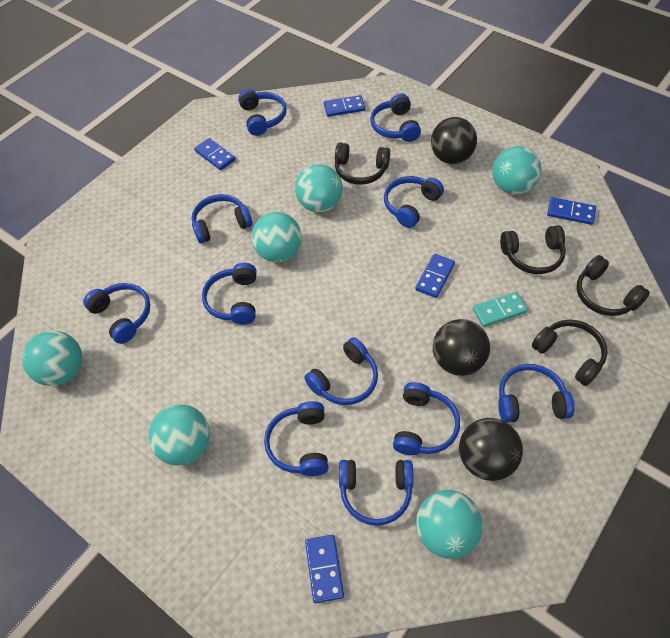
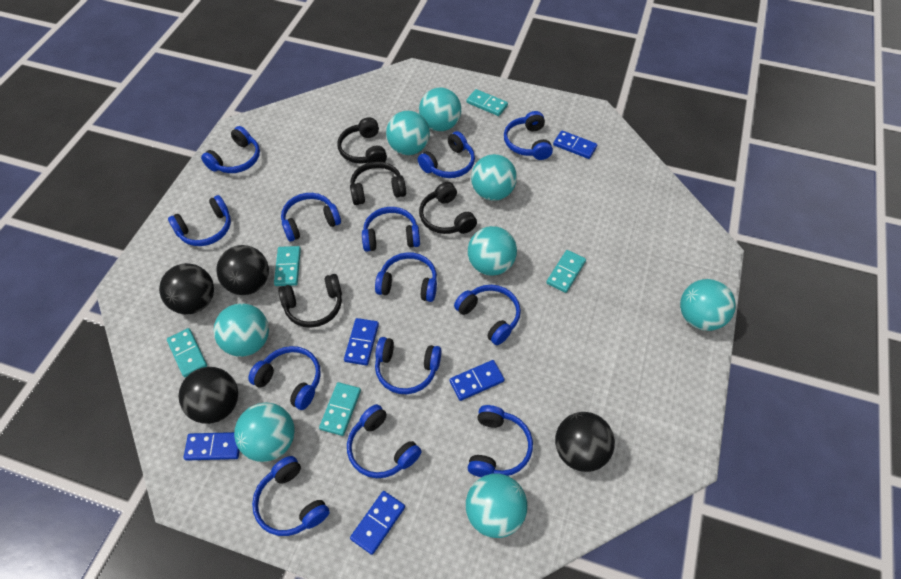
black ball: [431,117,477,164] [433,319,490,376] [459,418,523,481] = 3 -> [159,263,214,314] [178,367,238,424] [217,245,269,295] [555,412,615,472] = 4
blue headphones: [83,283,150,344] [192,194,252,244] [202,263,256,325] [238,89,287,136] [264,401,328,476] [304,337,378,405] [339,460,413,526] [370,94,421,142] [384,176,444,228] [393,382,460,455] [498,364,575,423] = 11 -> [168,195,231,246] [201,126,260,173] [248,346,321,410] [252,456,330,536] [281,193,341,241] [347,404,422,478] [362,207,420,252] [375,252,437,302] [375,337,442,394] [418,131,475,178] [454,285,521,345] [468,405,533,477] [504,111,553,160] = 13
turquoise ball: [22,331,82,386] [148,404,210,466] [252,212,302,262] [295,164,343,213] [416,490,483,559] [492,146,542,195] = 6 -> [214,303,269,357] [234,403,295,462] [386,111,430,155] [419,88,461,131] [466,473,527,538] [468,226,517,276] [471,154,517,201] [680,279,736,331] = 8
turquoise domino: [473,292,528,327] = 1 -> [167,328,207,377] [274,246,301,286] [319,382,361,436] [466,89,508,116] [546,250,586,293] = 5

